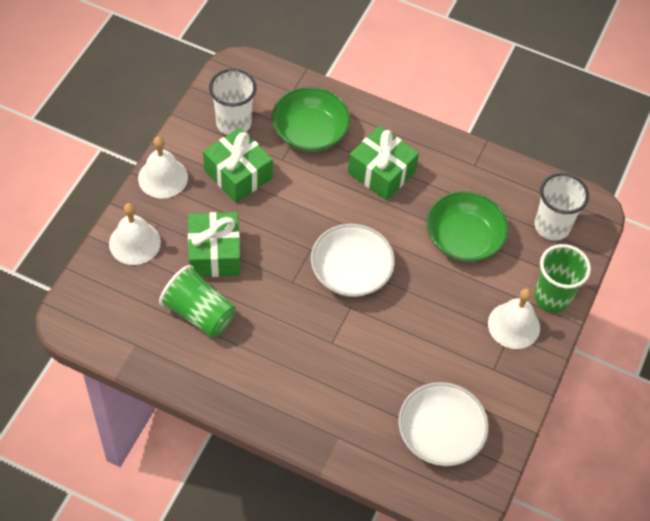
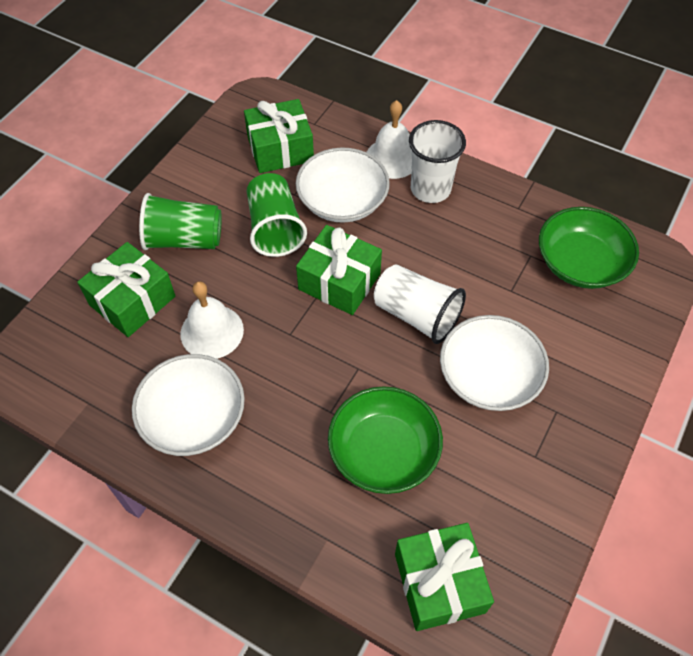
green gift: [188,212,240,277] [203,127,273,203] [348,126,419,200] = 3 -> [77,242,175,337] [244,99,314,173] [296,225,382,315] [395,523,494,631] = 4
white bell: [109,203,161,265] [138,136,188,199] [488,288,540,349] = 3 -> [180,282,244,359] [367,100,412,179] = 2
white bowl: [311,224,395,297] [398,382,489,466] = 2 -> [132,354,245,456] [296,147,390,223] [440,315,549,411] = 3

